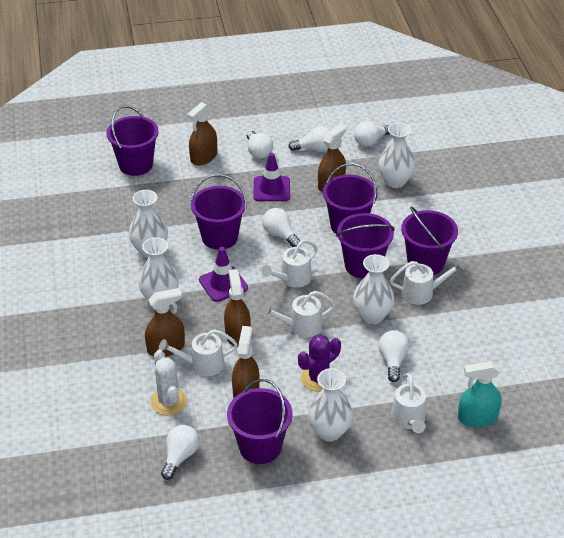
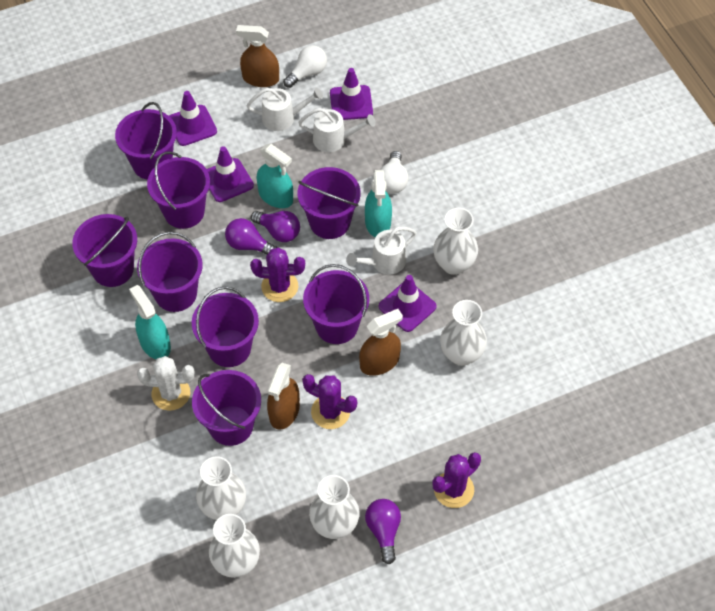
brown spray bottle: [145,288,185,357] [187,102,217,166] [224,269,251,347] [232,326,260,398] [318,124,347,192] = 5 -> [236,25,279,87] [267,363,300,430] [359,309,403,376] = 3
purple bucket: [107,105,159,176] [191,174,247,250] [227,379,293,464] [323,163,378,234] [336,213,395,278] [401,207,458,275] = 6 -> [72,214,137,287] [115,102,177,180] [137,232,203,312] [147,151,210,229] [192,286,259,367] [192,370,261,446] [298,167,361,239] [303,264,369,344] = 8
purple cactus: [298,334,341,392] = 1 -> [250,248,305,302] [302,374,357,429] [432,452,481,508] = 3
purple light bulb: none = 0 -> [225,218,277,254] [251,211,300,242] [365,499,401,565] = 3
purple traffic cone: [199,247,248,302] [253,153,290,201] = 2 -> [169,91,217,146] [207,146,254,202] [330,68,373,120] [379,275,437,332] = 4
turquoise spray bottle: [458,361,502,427] = 1 -> [129,285,171,359] [257,144,293,208] [365,170,392,237] = 3
white light bulb: [161,425,199,480] [247,131,273,159] [262,208,301,247] [288,126,330,152] [354,121,390,147] [379,330,409,382] = 6 -> [283,45,327,88] [380,151,408,194] = 2
white watering can: [159,329,238,376] [261,240,318,288] [261,291,335,338] [390,260,464,305] [391,373,426,433] = 5 -> [247,87,323,131] [298,108,376,152] [346,227,417,274] = 3

